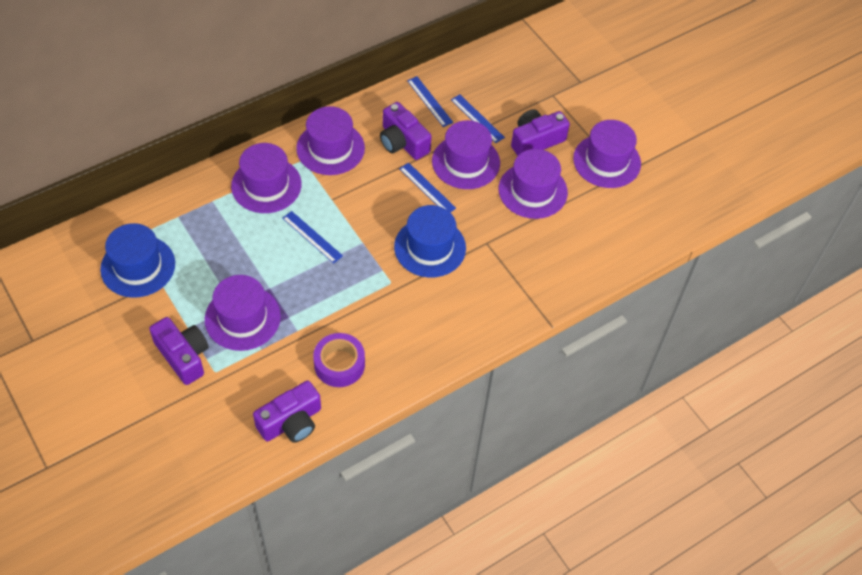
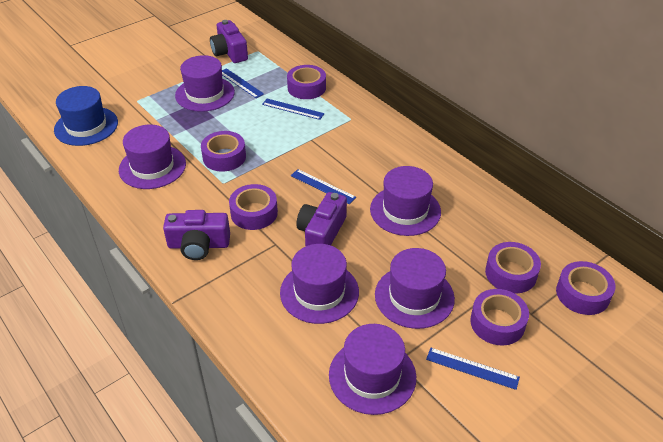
blue hat: [100,223,175,298] [394,205,466,278] = 2 -> [54,86,118,146] = 1
purple camera: [149,317,209,385] [253,380,321,443] [380,102,432,160] [511,109,570,156] = 4 -> [163,210,230,260] [210,20,248,63] [296,192,347,247] = 3
purple tape: [313,333,365,387] = 1 -> [201,131,246,172] [229,184,278,230] [287,65,326,99] [470,289,529,346] [485,242,541,294] [556,261,615,315] = 6

